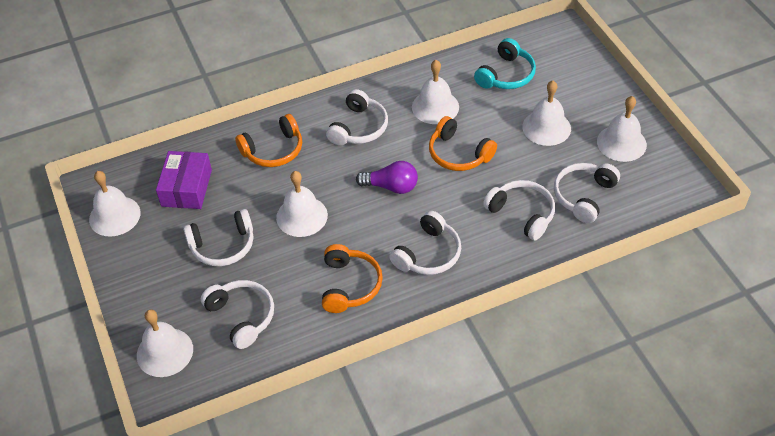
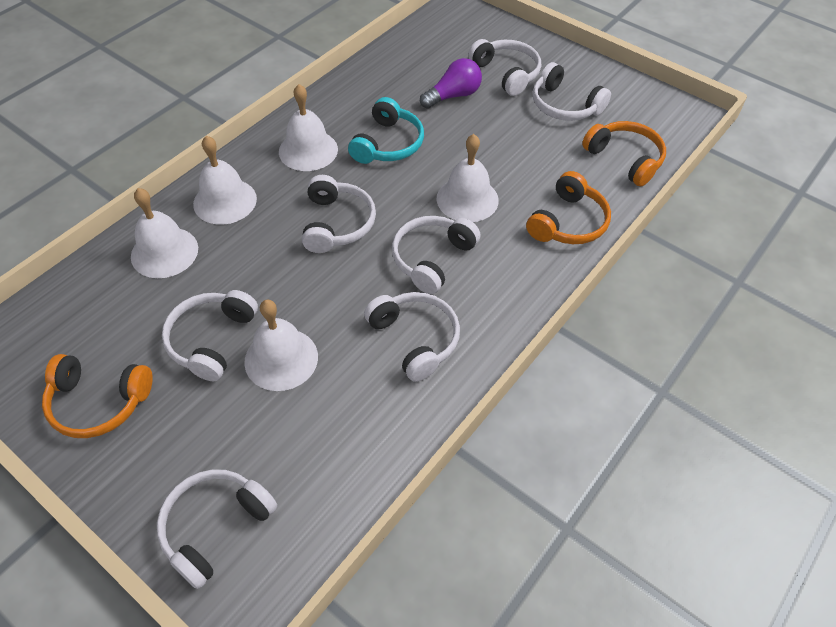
purple box: [156,151,212,209] = 1 -> none = 0
white bell: [89,171,141,236] [137,309,193,377] [276,171,328,237] [412,60,459,124] [522,81,571,146] [597,96,647,162] = 6 -> [131,188,198,278] [193,135,257,225] [244,300,318,391] [279,84,338,171] [437,134,499,222] = 5
white headphones: [183,209,253,266] [201,280,274,349] [326,89,388,145] [390,211,461,275] [483,180,555,241] [554,163,620,223] = 6 -> [157,469,277,589] [162,290,258,381] [302,175,376,253] [364,292,460,382] [392,216,480,294] [468,39,541,96] [533,62,611,121] = 7

